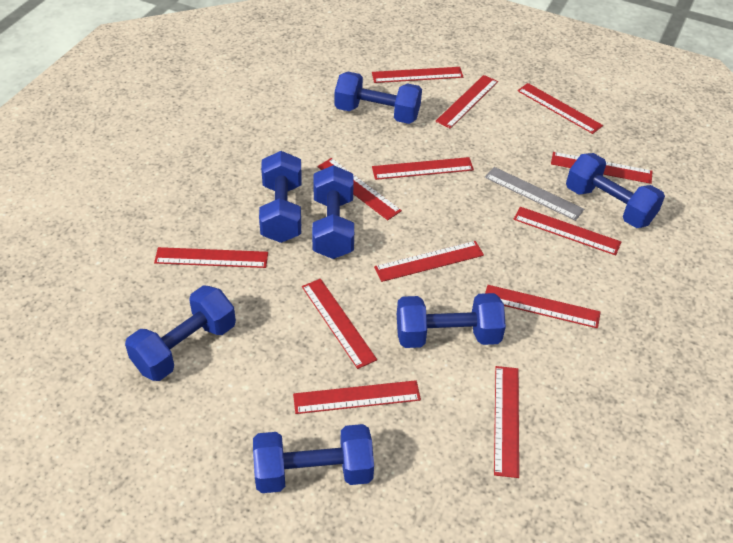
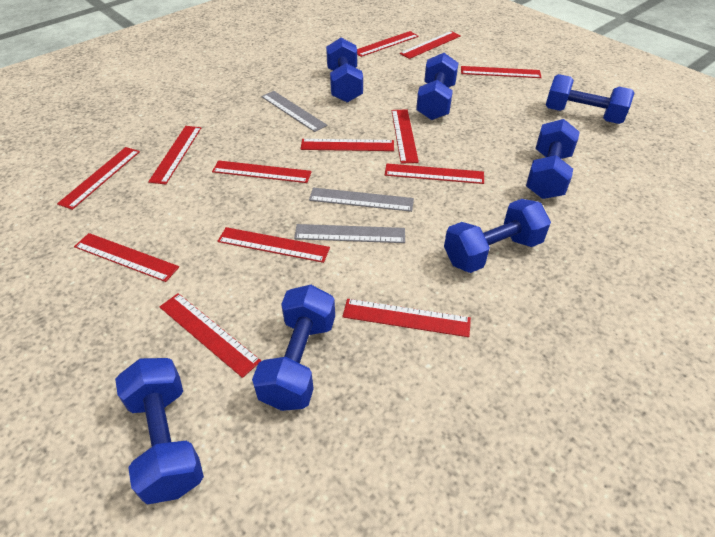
grey ruler: [485,167,584,221] = 1 -> [261,91,327,132] [294,224,405,243] [309,188,414,212] = 3

